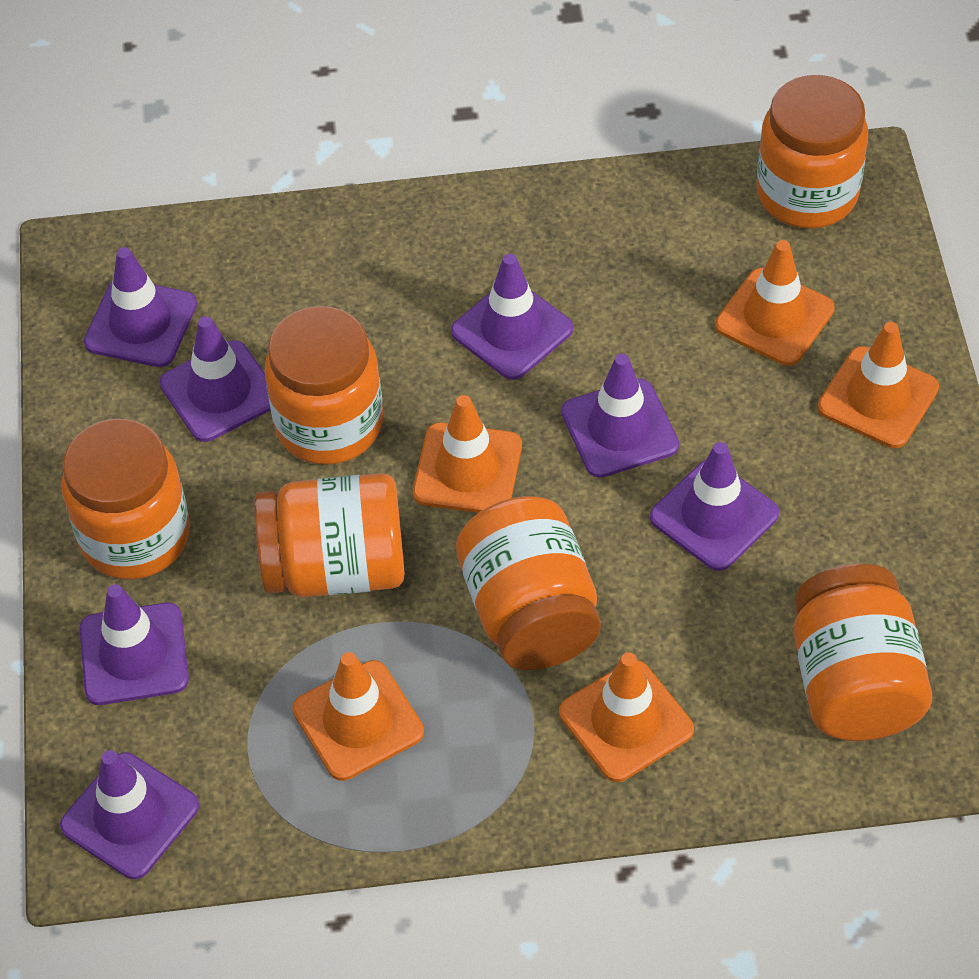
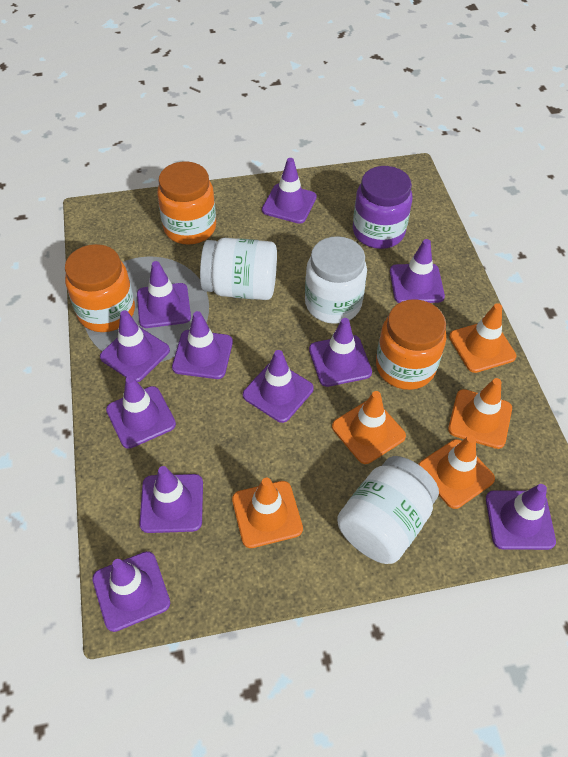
orange jar: [61,419,190,579] [254,473,405,597] [265,306,383,464] [456,496,601,670] [757,75,868,228] [793,564,932,741] = 6 -> [65,244,135,332] [157,161,216,245] [376,299,446,390] = 3
purple jar: none = 0 -> [353,166,412,249] = 1
purple traffic cone: [60,750,199,879] [80,584,189,705] [84,247,197,367] [160,316,271,442] [451,254,573,380] [561,354,679,478] [650,442,779,571] = 7 -> [92,551,170,632] [100,310,170,382] [106,376,176,449] [137,261,191,328] [139,466,203,533] [172,311,233,379] [243,350,314,423] [262,158,317,224] [309,318,372,387] [390,239,445,303] [486,484,556,550] = 11
white jar: none = 0 -> [200,238,277,300] [305,236,367,324] [337,456,439,564] = 3

